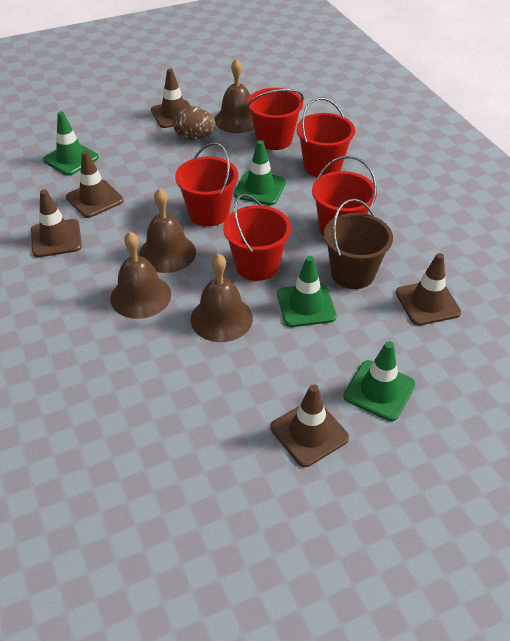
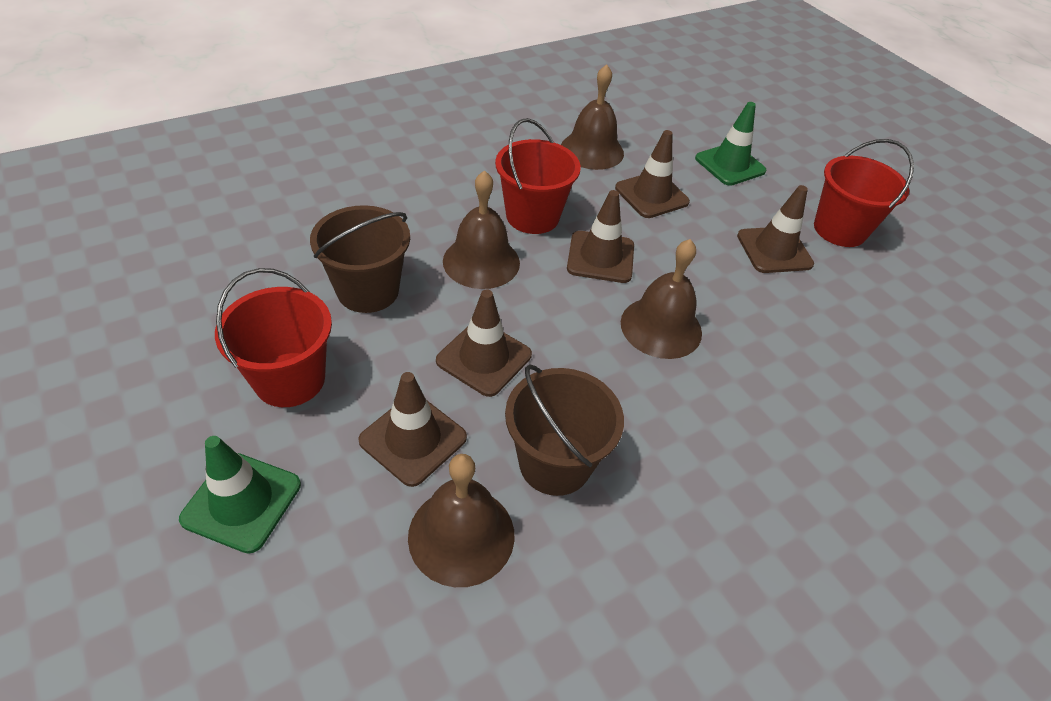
brown bucket: [324,199,393,289] = 1 -> [310,205,410,313] [505,364,624,496] = 2
brown egg: [173,106,216,140] = 1 -> none = 0
green traffic cone: [43,111,99,176] [234,140,286,205] [277,256,337,327] [344,341,416,421] = 4 -> [179,436,301,554] [695,102,766,186] = 2
red bucket: [175,142,238,227] [223,194,291,281] [247,88,304,150] [297,97,355,177] [312,156,377,237] = 5 -> [215,268,332,407] [495,118,581,234] [814,139,914,247] = 3

